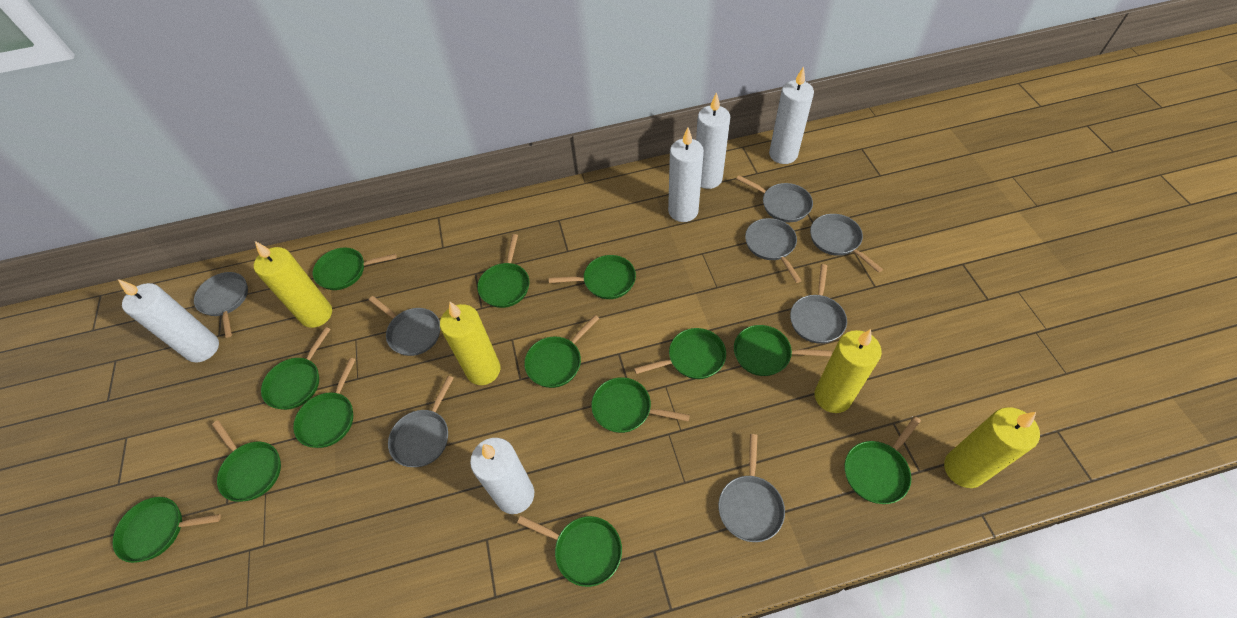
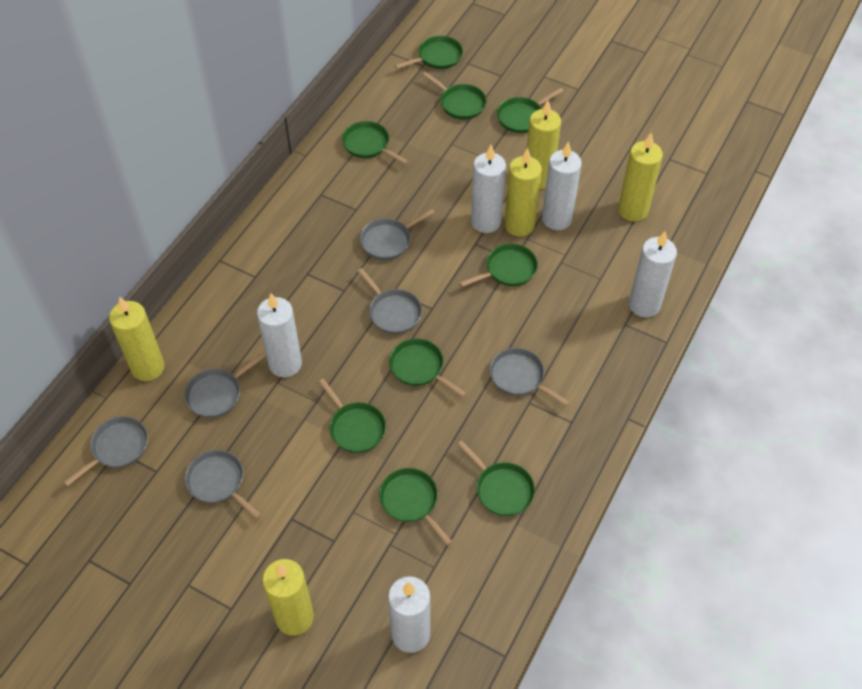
green pan: [113,497,221,563] [212,420,281,502] [261,327,331,410] [293,358,356,448] [313,248,397,290] [477,234,529,308] [517,516,622,587] [524,315,599,388] [549,255,636,299] [591,377,690,433] [634,328,726,379] [734,325,832,376] [844,416,921,504] = 13 -> [318,379,386,453] [342,121,408,165] [379,468,452,546] [389,338,466,397] [395,36,463,69] [422,72,486,119] [457,440,535,516] [459,243,538,287] [497,87,563,133] = 9
grey pan: [194,272,248,338] [369,296,440,356] [388,376,454,467] [718,434,785,542] [736,175,813,222] [745,218,802,283] [790,264,847,344] [810,214,883,273] = 8 -> [64,416,148,487] [184,353,265,418] [185,450,261,519] [357,268,422,334] [360,209,435,260] [490,348,570,407] = 6
yellow candle: [254,241,332,328] [440,302,501,385] [815,329,882,413] [944,407,1040,488] = 4 -> [109,297,164,381] [262,559,314,636] [504,148,542,237] [527,100,561,189] [618,133,663,221] = 5

